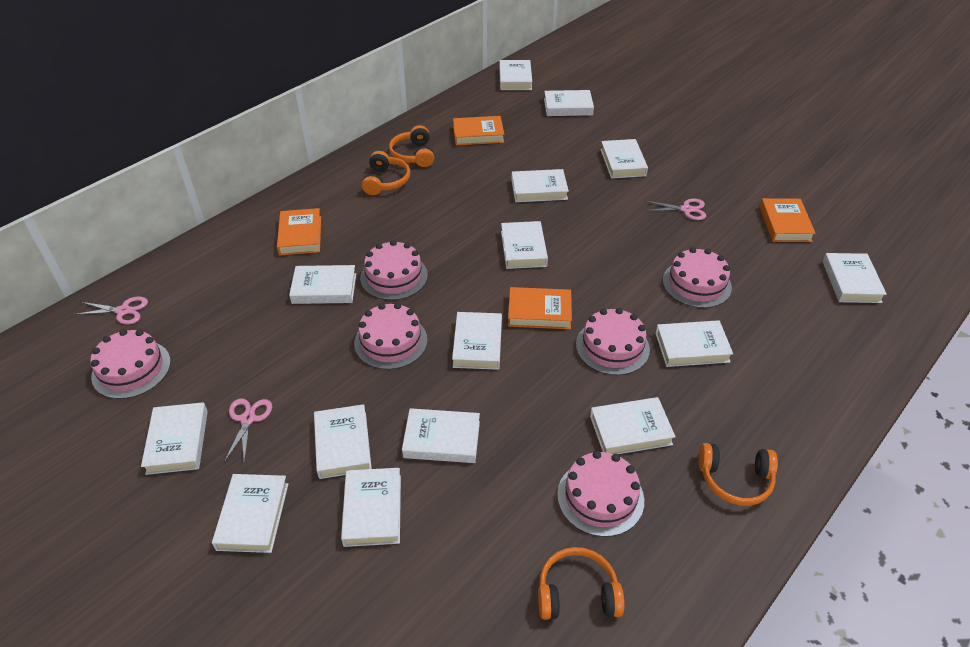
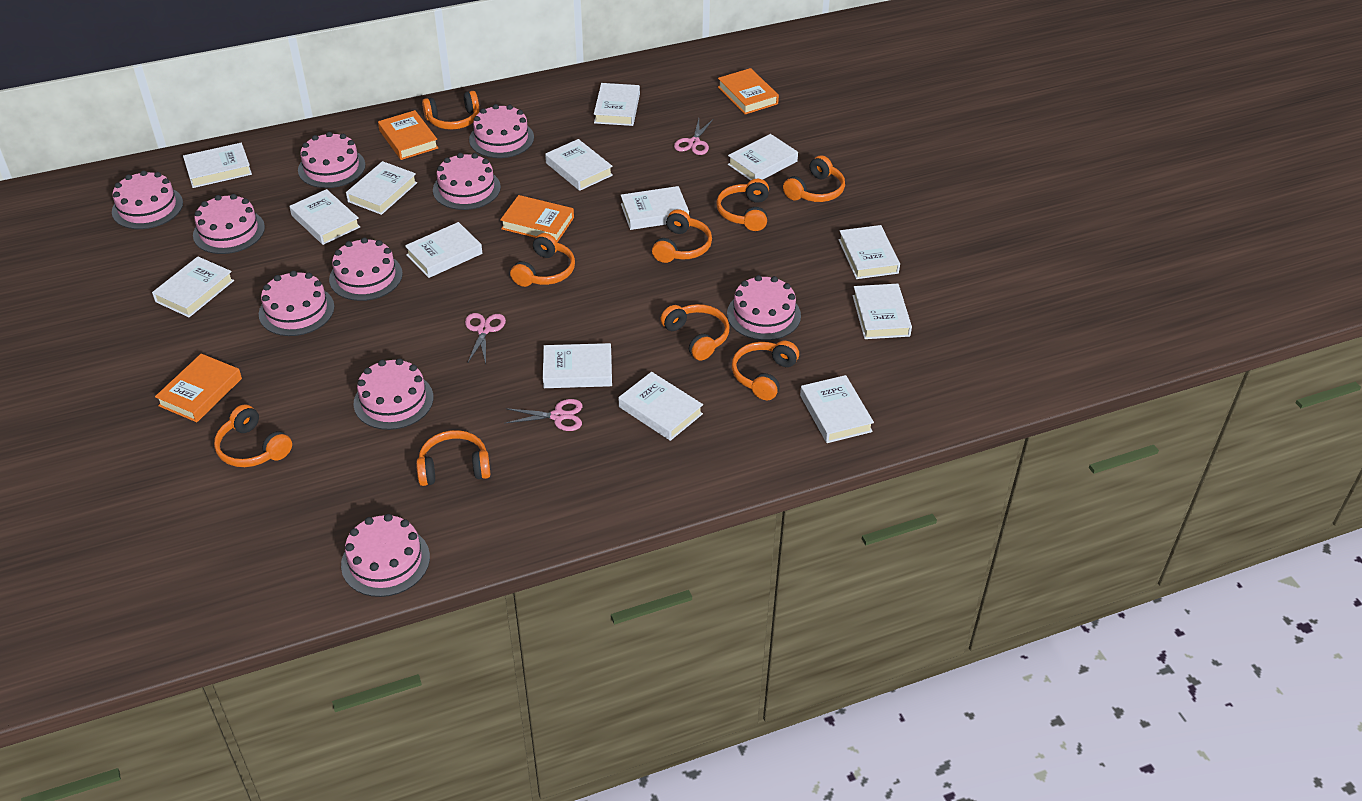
orange headphones: [362,151,410,195] [389,125,435,167] [538,547,624,620] [698,443,778,506] = 4 -> [214,405,292,467] [416,430,490,486] [422,91,479,130] [510,233,575,287] [652,209,712,263] [660,304,729,361] [716,179,769,231] [732,341,799,400] [783,155,845,202] = 9
pink cake: [90,329,171,399] [354,303,428,370] [360,240,428,300] [557,451,644,537] [576,308,650,375] [663,247,732,308] = 6 -> [112,170,183,229] [193,194,265,254] [259,271,334,336] [298,132,366,188] [329,237,403,301] [341,514,430,597] [354,358,433,430] [433,153,501,210] [469,104,534,158] [727,275,801,340] = 10
white book: [141,402,208,475] [212,474,288,553] [289,265,356,304] [314,404,372,479] [341,468,401,547] [402,408,480,463] [452,312,502,370] [499,60,532,90] [501,221,548,269] [511,169,569,202] [544,90,594,116] [590,397,676,454] [600,139,648,179] [655,320,733,367] [823,253,887,303] = 15 -> [152,256,234,317] [183,143,252,188] [290,189,360,245] [346,161,417,215] [405,222,482,278] [543,343,612,388] [545,139,613,191] [594,83,640,126] [619,372,703,441] [621,186,689,230] [728,134,798,181] [800,375,874,443] [839,225,900,279] [853,284,912,339] = 14

